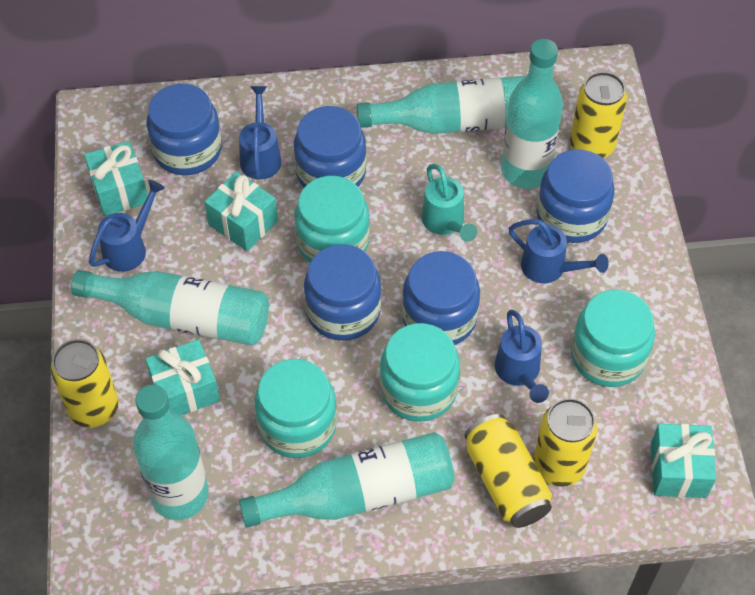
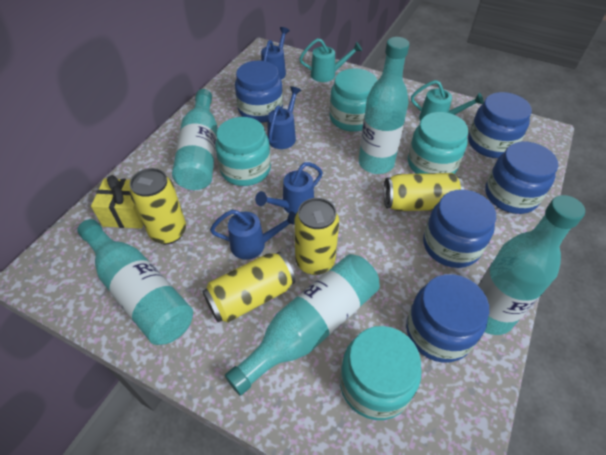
turquoise gift: [84,141,148,216] [145,339,220,416] [205,172,278,251] [651,424,716,498] = 4 -> none = 0
turquoise watering can: [422,164,477,242] = 1 -> [299,38,362,82] [411,80,484,121] = 2
yellow gift: none = 0 -> [91,175,143,229] = 1

